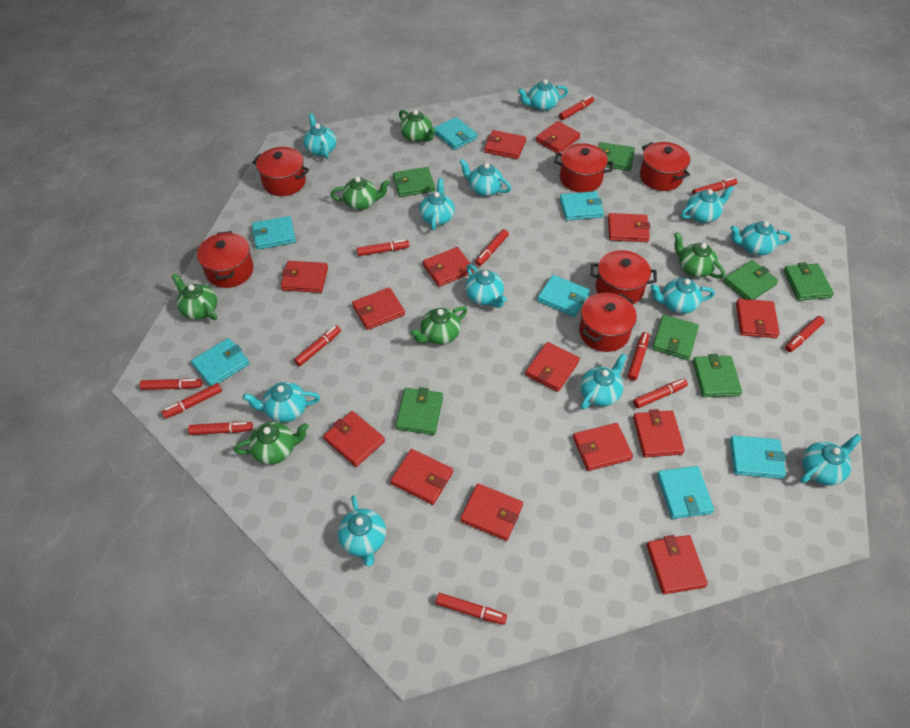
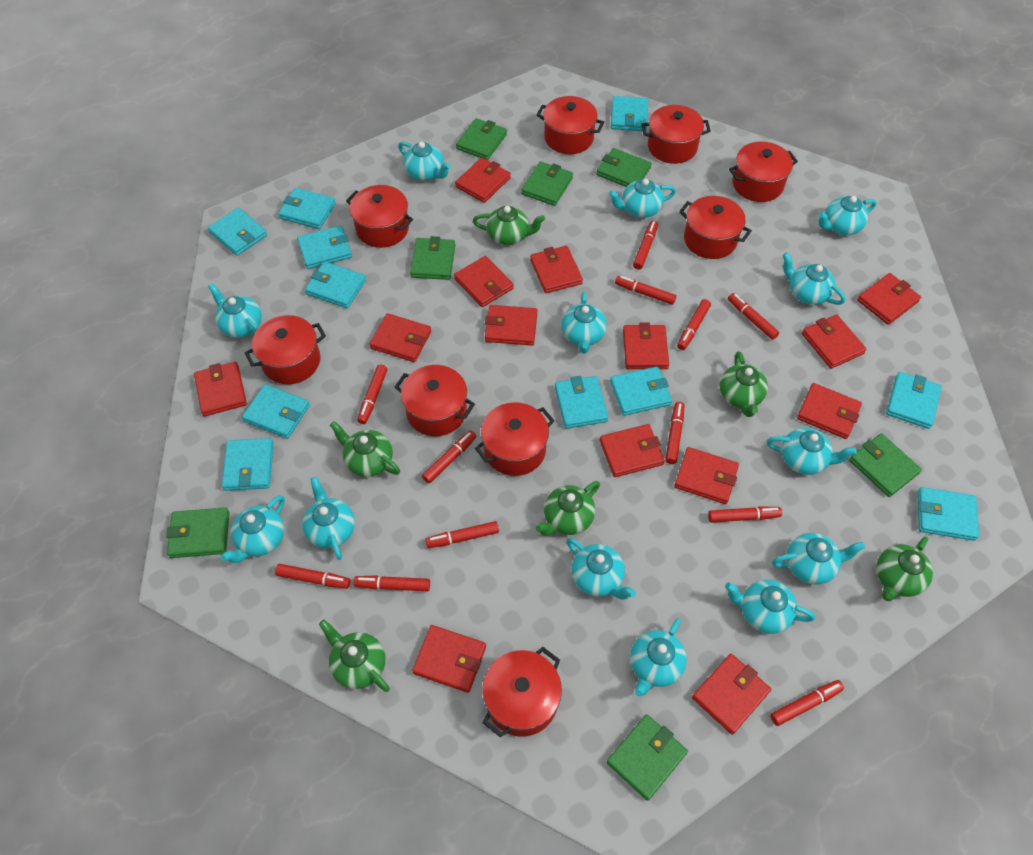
red pot: [197,231,254,288] [252,147,309,196] [554,143,614,192] [579,293,637,352] [591,250,657,305] [640,142,690,191] = 6 -> [245,315,326,384] [346,185,413,248] [395,365,475,436] [475,402,555,476] [483,647,562,737] [536,96,604,154] [641,105,711,164] [679,196,752,259] [729,141,798,202] = 9
turquoise teapot: [243,382,320,422] [303,113,337,159] [338,495,386,567] [419,178,455,231] [460,159,511,196] [465,264,506,308] [518,79,568,111] [580,353,627,410] [650,278,715,314] [681,186,734,223] [730,221,791,255] [800,434,862,485] = 12 -> [208,283,262,338] [221,495,285,563] [302,476,355,560] [398,142,451,181] [561,292,607,353] [566,538,636,600] [609,179,676,218] [630,618,687,696] [725,580,815,634] [766,428,857,475] [772,533,865,584] [782,252,846,305] [818,196,877,235] = 13
turquoise wallet: [191,338,250,386] [252,216,296,250] [434,117,477,150] [537,275,590,317] [560,191,604,220] [657,466,714,519] [730,435,786,479] = 7 -> [208,208,267,256] [222,438,274,491] [242,384,310,439] [278,188,336,229] [297,226,352,269] [305,262,366,308] [555,376,608,429] [610,366,672,416] [611,96,648,131] [886,372,942,429] [917,487,979,541] = 11

